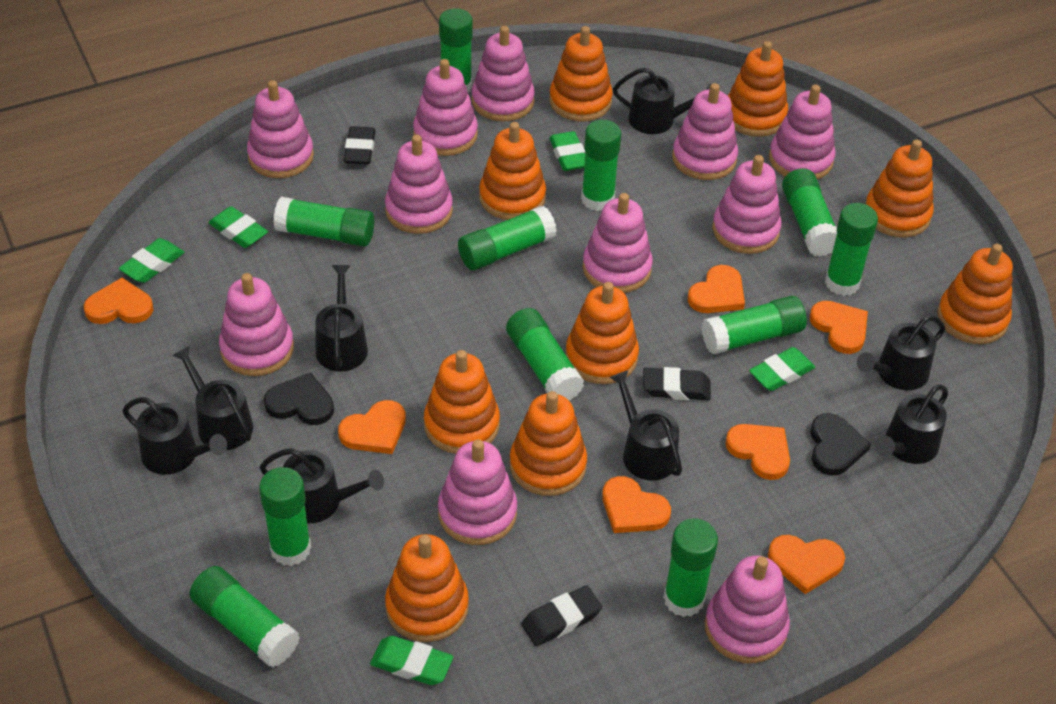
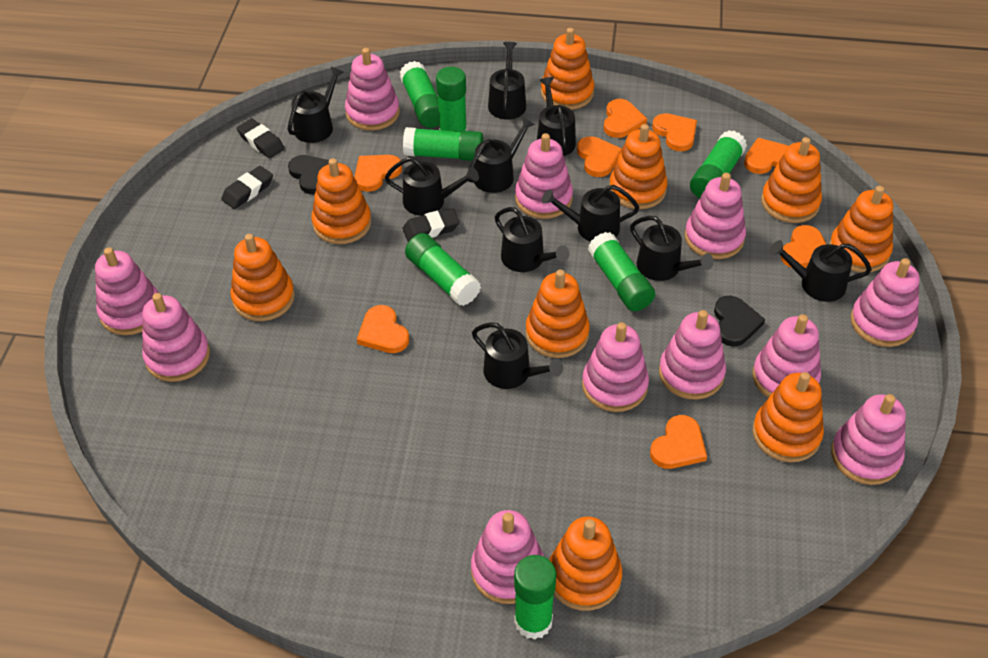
black watering can: [123,397,227,475] [172,346,253,450] [260,448,384,523] [315,265,368,372] [610,371,682,481] [613,67,711,134] [857,316,945,390] [875,384,948,464] = 8 -> [288,67,344,143] [385,157,479,216] [467,117,535,193] [472,323,563,389] [488,42,526,120] [495,207,570,272] [537,77,576,156] [542,185,639,242] [630,216,714,281] [770,240,872,302] = 10
green eraser: [119,238,184,283] [208,206,268,248] [370,636,453,685] [549,131,585,171] [749,347,815,391] = 5 -> none = 0
green glue stick: [190,566,300,668] [259,467,311,566] [273,197,374,246] [439,8,473,92] [458,206,557,270] [506,308,584,400] [581,120,621,211] [663,518,718,617] [701,296,807,354] [782,168,837,256] [825,203,878,296] = 11 -> [400,61,440,128] [403,127,483,161] [405,233,481,306] [436,67,467,132] [514,555,556,640] [588,232,655,311] [690,130,747,198] = 7
orange heart: [84,277,154,324] [338,400,406,454] [602,476,671,533] [688,265,745,313] [725,424,790,480] [768,535,845,594] [810,301,868,354] = 7 -> [354,155,402,192] [357,305,409,353] [577,136,622,177] [604,99,647,138] [650,415,707,469] [652,113,697,151] [744,138,788,174] [781,225,826,268] = 8

